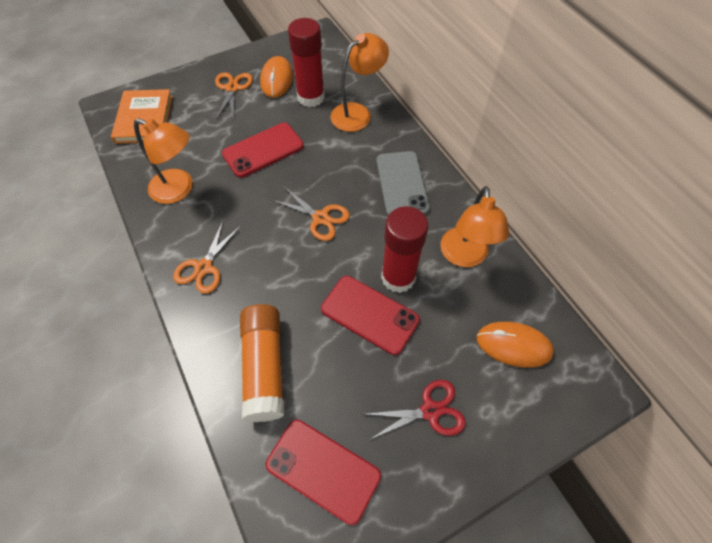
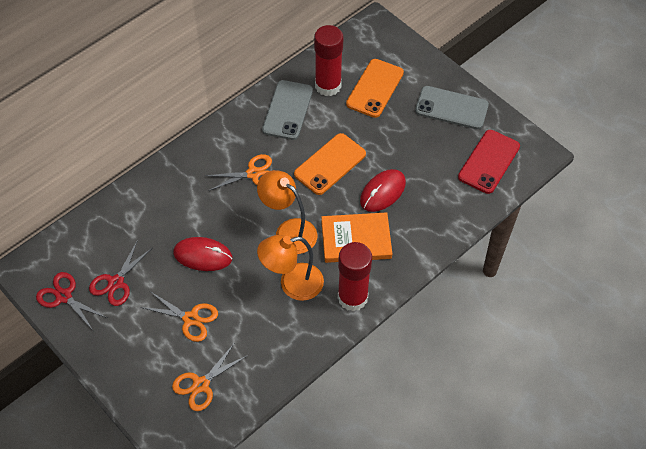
grey phone: [376,151,430,215] = 1 -> [262,80,313,140] [415,86,489,129] = 2
orange glue stick: [240,304,285,422] = 1 -> none = 0
orange lamp: [134,118,193,204] [331,33,389,132] [440,186,509,267] = 3 -> [257,170,317,254] [257,235,324,301] = 2
orange mouse: [260,56,293,98] [477,322,554,368] = 2 -> none = 0
orange phone: none = 0 -> [294,133,366,195] [346,59,404,118] = 2
red mouse: none = 0 -> [173,237,232,271] [360,169,406,212] = 2
red phone: [222,123,304,178] [266,420,381,525] [321,276,420,355] = 3 -> [458,130,520,194] = 1
red scissors: [365,380,466,440] = 1 -> [36,272,107,330] [89,240,152,306] = 2

